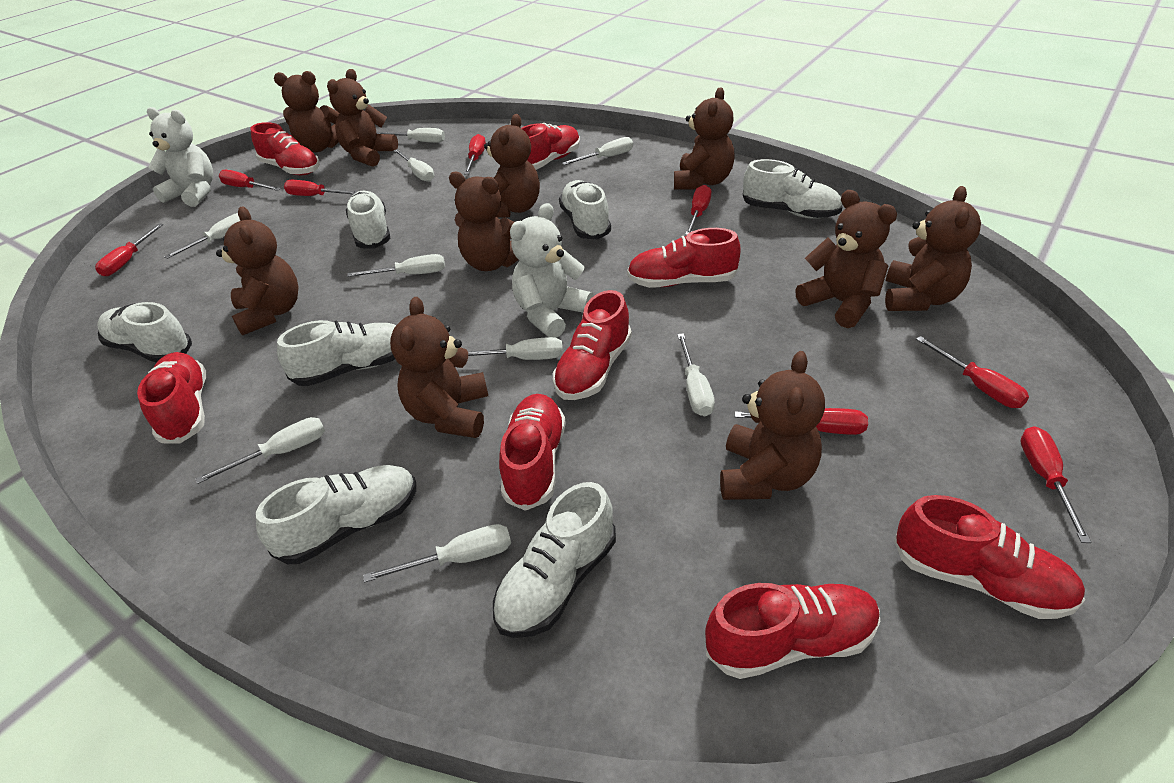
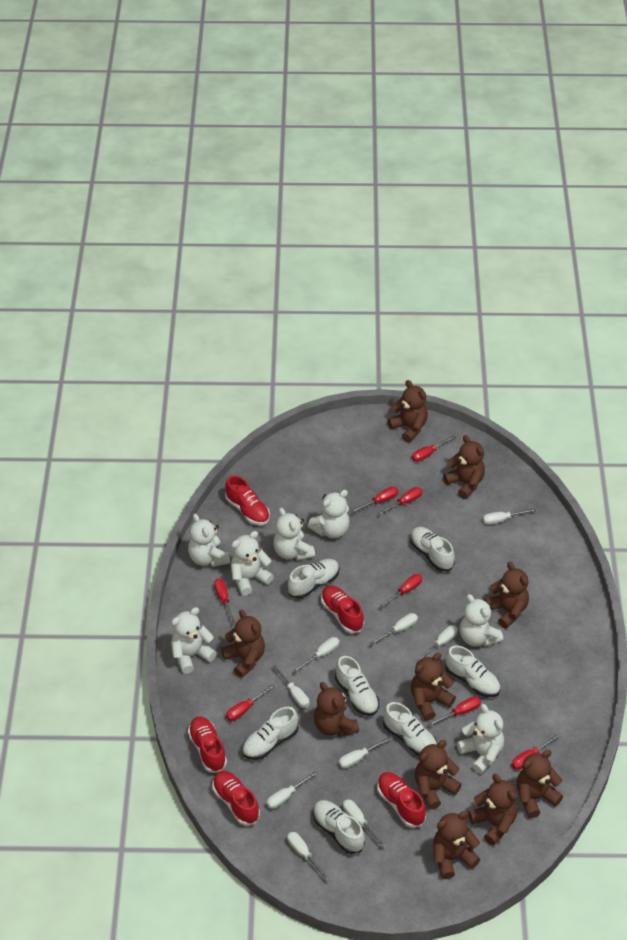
red shoe: [137,352,206,443] [250,122,320,175] [499,394,566,511] [521,123,580,170] [553,290,632,400] [627,228,741,288] [705,583,880,679] [894,495,1085,619] = 8 -> [188,716,227,773] [212,771,260,825] [225,476,270,525] [321,585,364,633] [377,772,426,827] = 5
white teddy bear: [147,107,213,207] [510,203,594,338] = 2 -> [171,607,216,674] [188,514,230,567] [231,531,274,596] [273,508,315,561] [308,490,350,538] [457,704,504,774] [460,594,503,647] = 7

